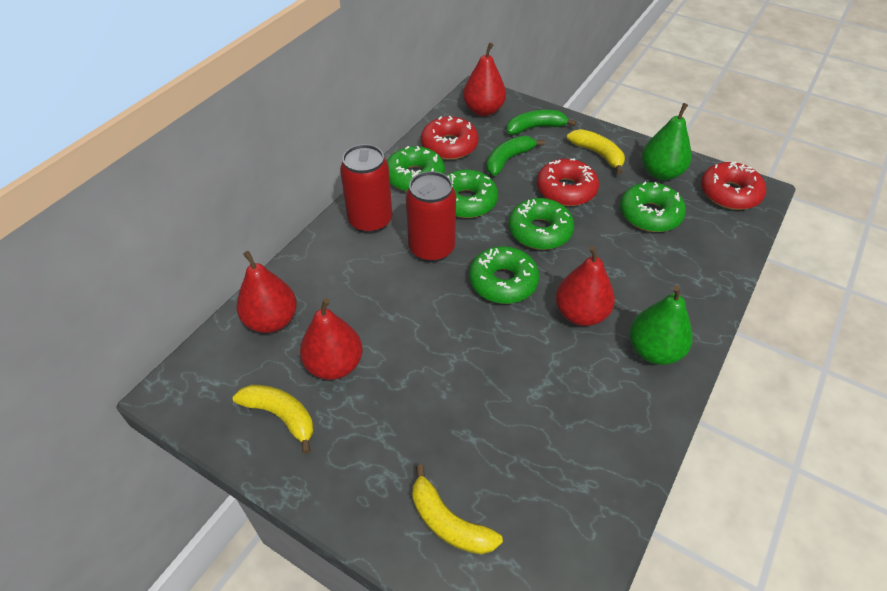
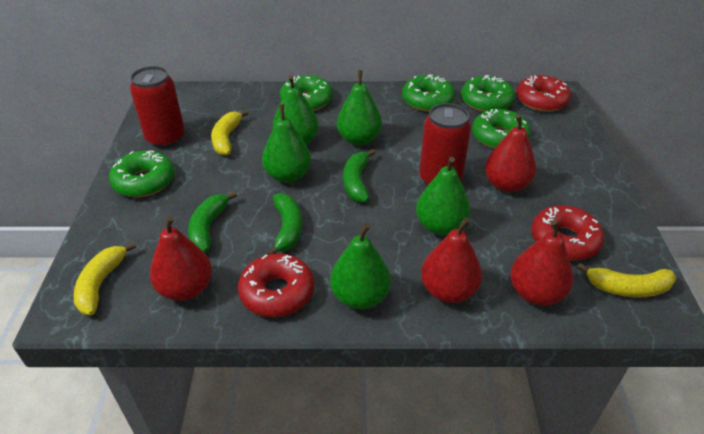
green banana: [486,136,545,176] [506,110,576,135] = 2 -> [188,191,237,252] [267,193,302,255] [343,149,375,203] = 3
green pear: [629,285,693,365] [642,103,692,180] = 2 -> [262,104,311,183] [273,75,319,145] [330,223,391,310] [337,70,382,146] [416,157,471,235] = 5

